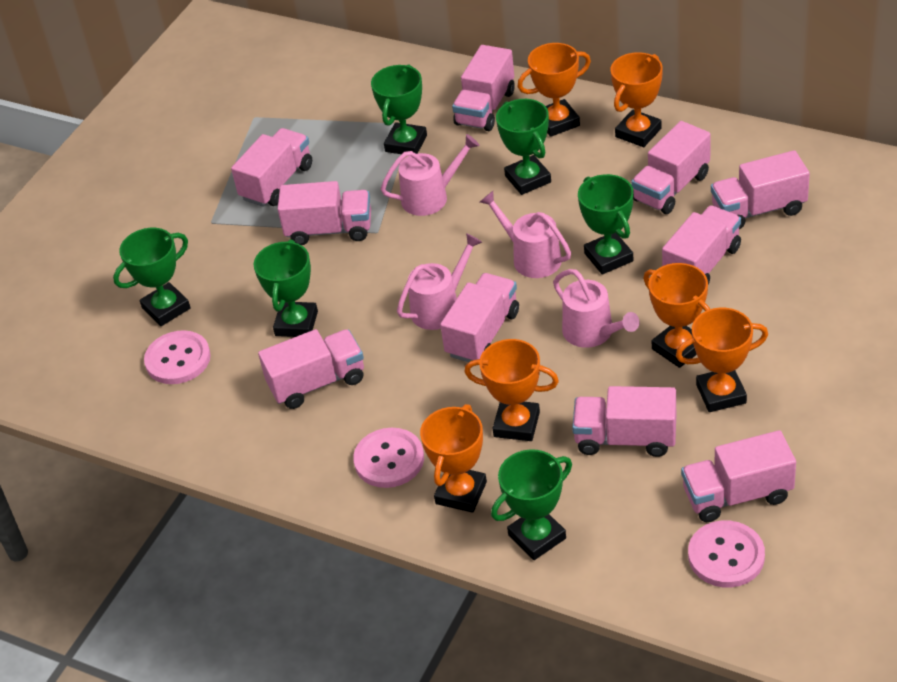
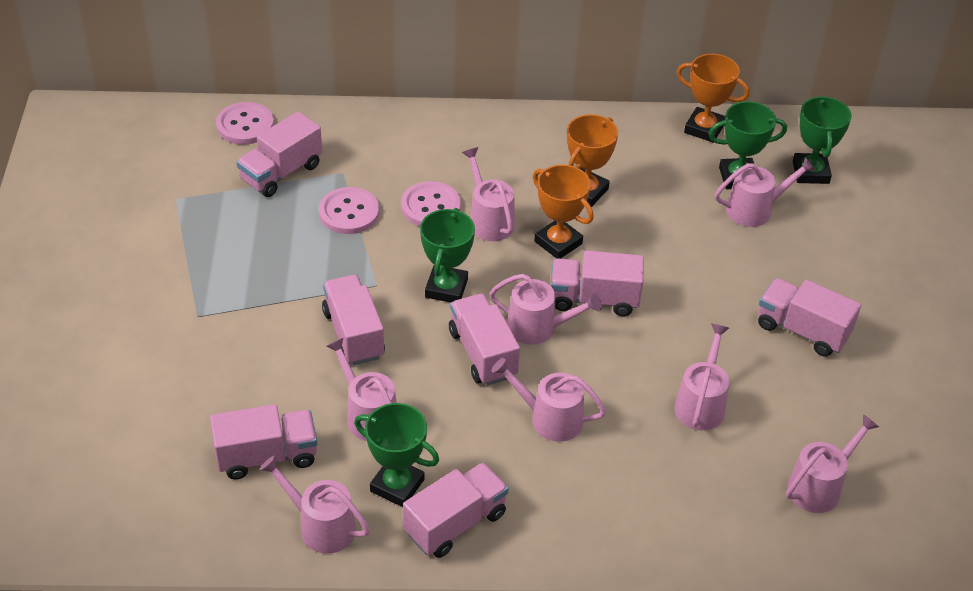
green trophy: [113,228,191,326] [253,240,318,337] [371,64,427,154] [491,449,572,560] [496,99,551,195] [578,174,634,274] = 6 -> [354,403,439,507] [420,208,475,302] [709,101,787,189] [793,95,852,184] = 4
orange trophy: [420,404,487,513] [465,339,559,441] [518,43,591,137] [611,52,663,147] [643,263,710,368] [676,308,768,412] = 6 -> [533,165,594,259] [567,114,618,207] [677,54,749,143] = 3
pink truck: [231,128,312,207] [258,329,364,409] [278,181,371,245] [440,273,519,362] [452,45,515,131] [572,386,676,457] [631,121,711,214] [662,205,741,285] [681,430,796,522] [711,150,810,229] = 10 -> [210,404,317,480] [236,111,322,197] [322,275,385,365] [403,463,509,558] [449,294,520,385] [551,250,644,316] [758,278,861,357] = 7
pink watering can: [381,134,480,216] [397,233,482,330] [480,191,571,278] [553,269,640,348] = 4 -> [259,455,370,554] [327,338,397,441] [462,147,515,241] [489,274,602,345] [491,357,606,442] [674,323,729,430] [715,157,815,227] [786,414,879,513] = 8

